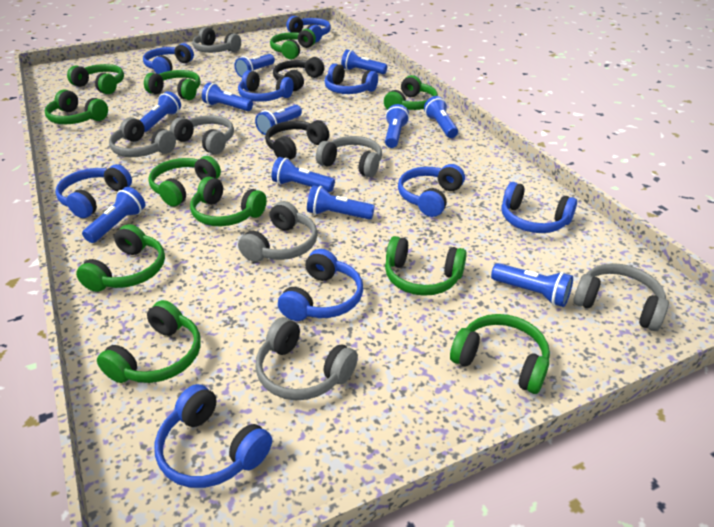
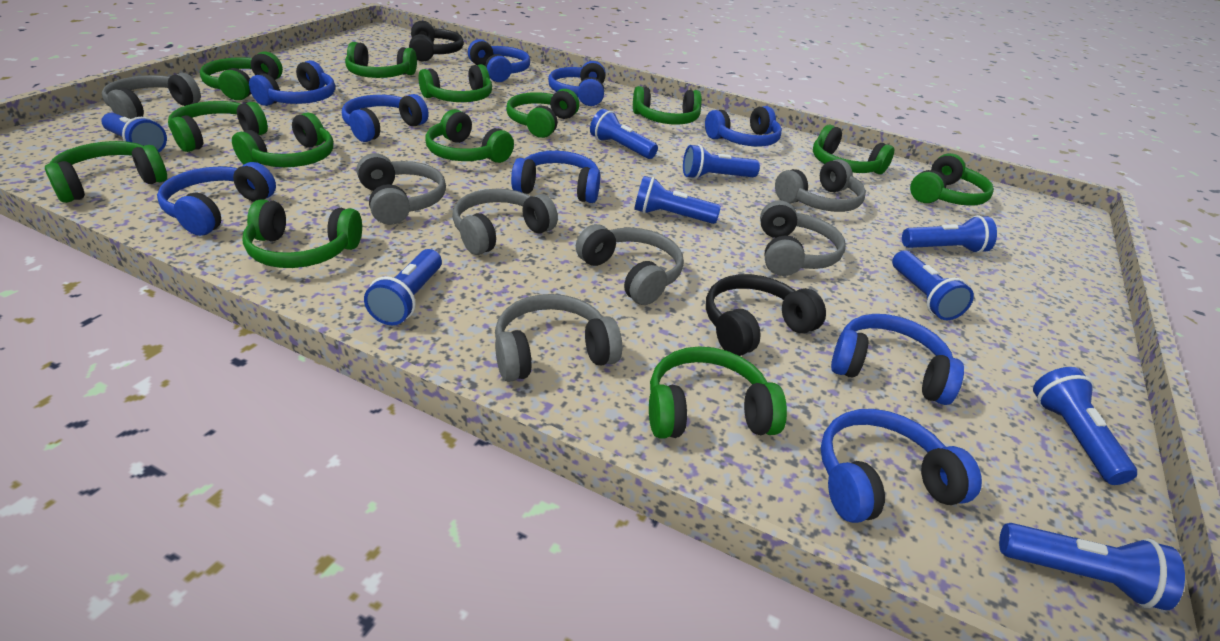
blue flashlight: [82,187,146,243] [140,91,181,132] [202,83,253,111] [234,54,275,77] [255,105,302,135] [271,157,335,192] [307,185,375,220] [341,49,387,74] [385,104,409,148] [424,96,458,138] [491,263,573,307] = 11 -> [102,113,167,152] [364,249,442,325] [590,109,658,159] [634,176,721,224] [683,144,760,179] [892,251,974,320] [902,215,997,253] [999,523,1185,610] [1033,367,1137,485] = 9
green headphones: [45,90,108,124] [67,64,124,94] [76,224,165,292] [97,300,201,383] [144,70,201,100] [148,156,221,206] [190,177,267,226] [270,29,316,59] [384,75,438,110] [385,236,467,296] [450,314,550,394] = 11 -> [45,141,167,203] [168,101,268,152] [200,52,283,100] [232,112,333,167] [242,199,362,268] [345,42,417,78] [419,64,492,102] [425,109,514,163] [506,89,579,138] [633,86,702,124] [649,346,787,439] [813,125,894,174] [910,153,994,206] = 13

